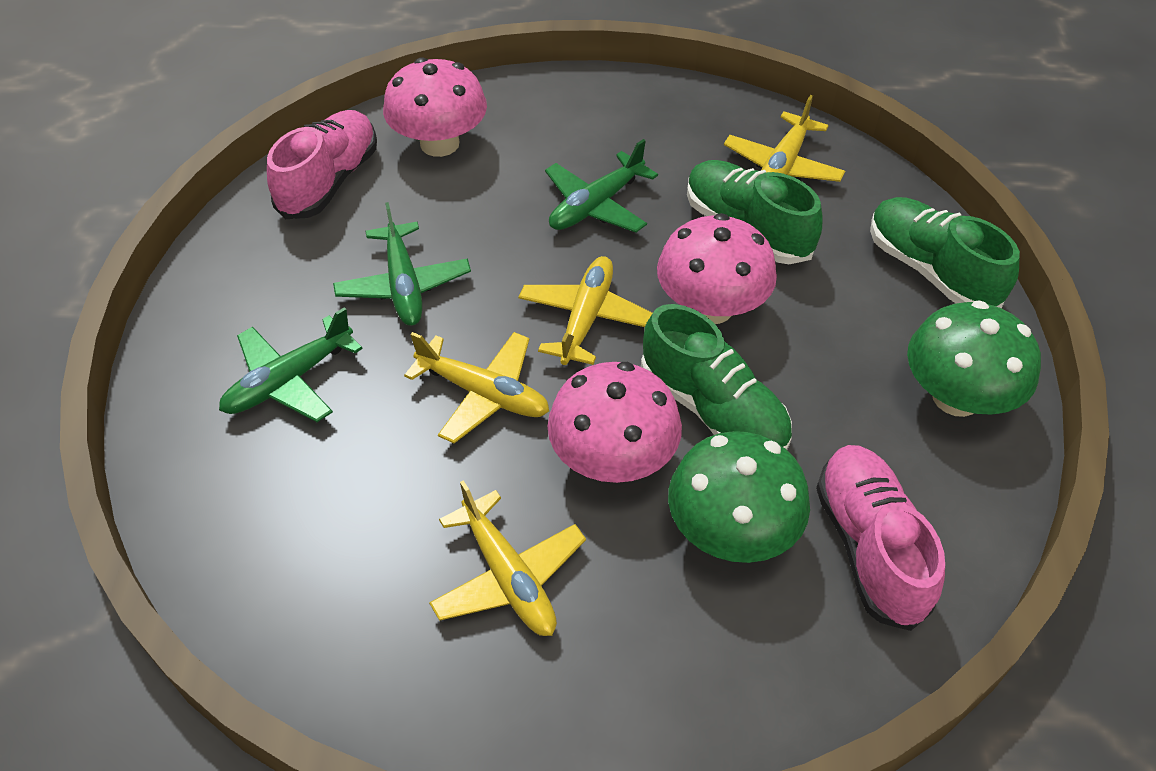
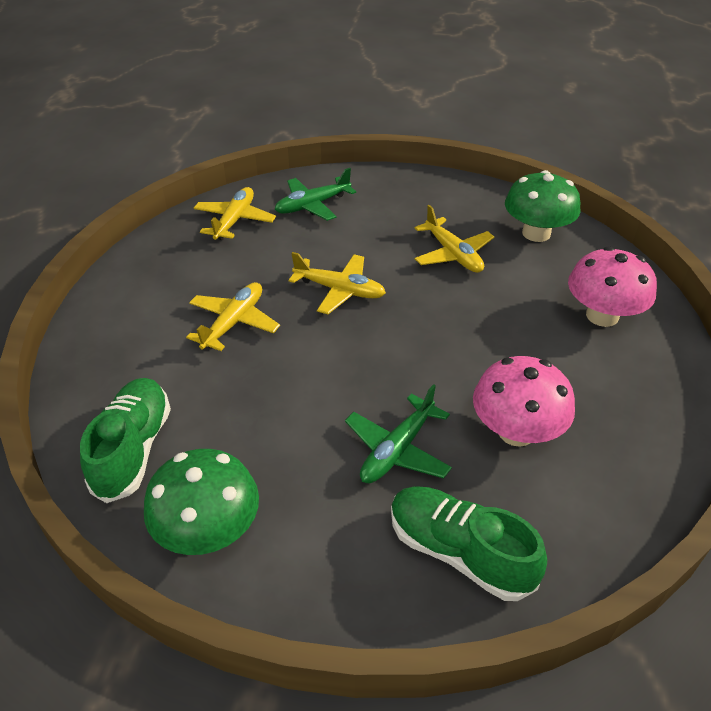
green plane: [219,307,363,422] [333,202,471,326] [545,139,658,233] = 3 -> [275,168,356,221] [345,384,452,483] = 2
green shoe: [641,304,792,450] [687,160,823,264] [870,197,1020,308] = 3 -> [80,378,171,503] [391,486,547,601] = 2
pink mushroom: [383,57,487,157] [547,362,682,483] [657,213,777,324] = 3 -> [473,356,575,447] [568,246,657,327] = 2
pink shoe: [267,110,377,219] [816,445,945,631] = 2 -> none = 0

